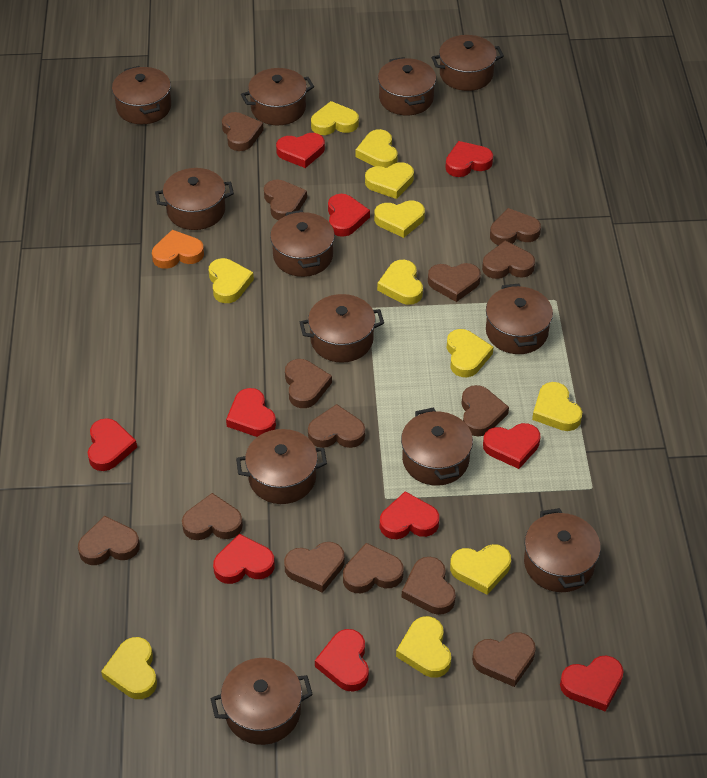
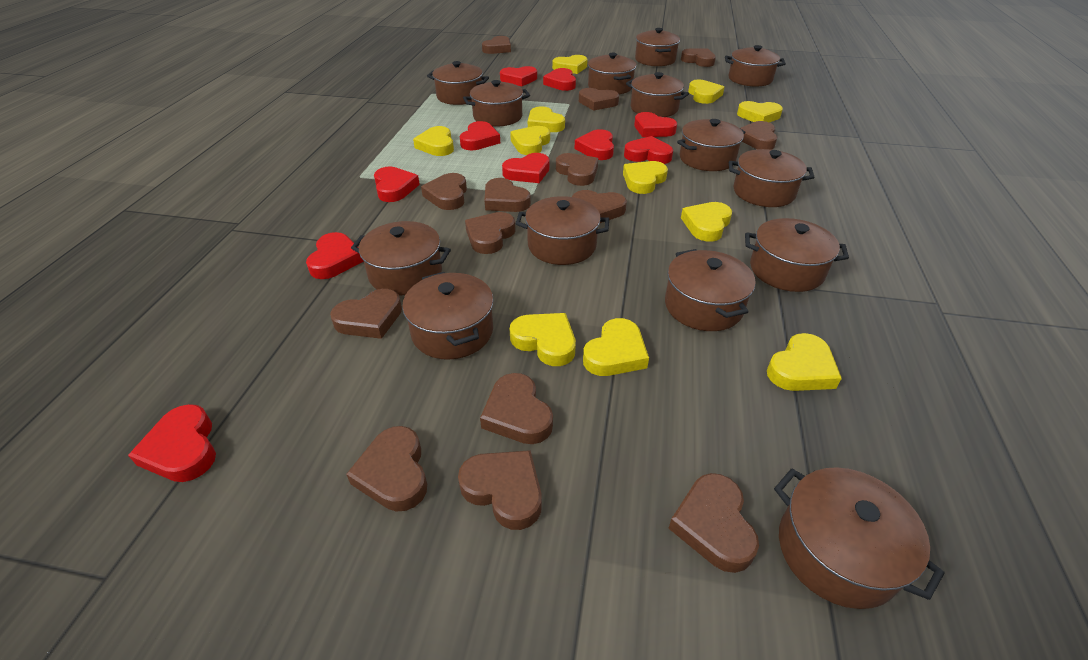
brown pot: [112,66,171,124] [155,168,234,230] [210,658,313,745] [236,429,327,504] [241,68,314,125] [270,210,335,277] [300,294,384,363] [378,57,436,116] [401,407,473,486] [432,35,504,91] [486,284,553,354] [524,508,601,592] = 12 -> [351,221,451,295] [402,272,494,360] [427,61,489,105] [463,80,530,127] [516,196,609,265] [588,53,636,94] [626,72,689,117] [635,28,680,66] [665,249,756,331] [677,119,745,171] [725,45,786,87] [729,149,814,207] [745,218,849,292] [774,467,945,609] = 14
orange heart: [152,230,204,269] = 1 -> none = 0

